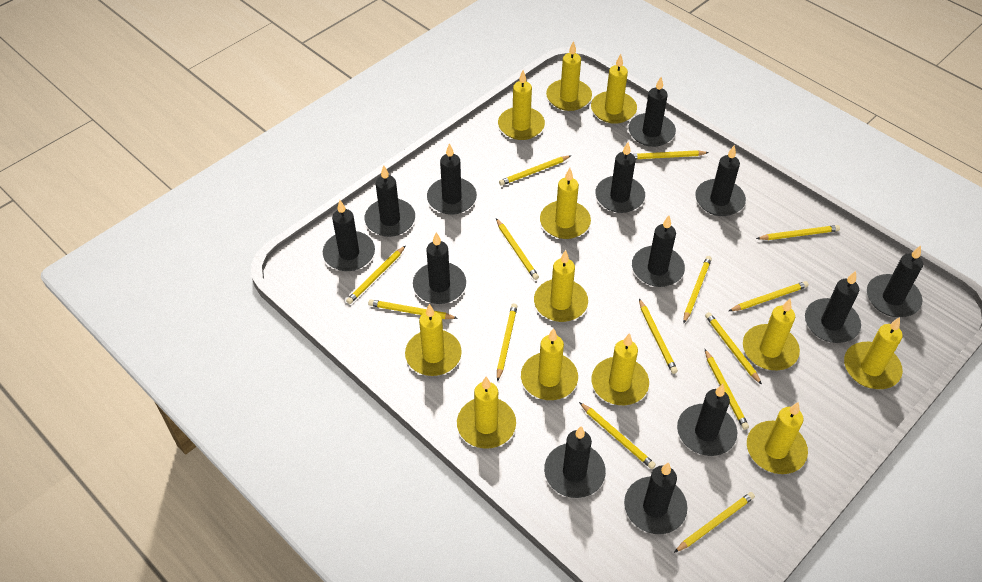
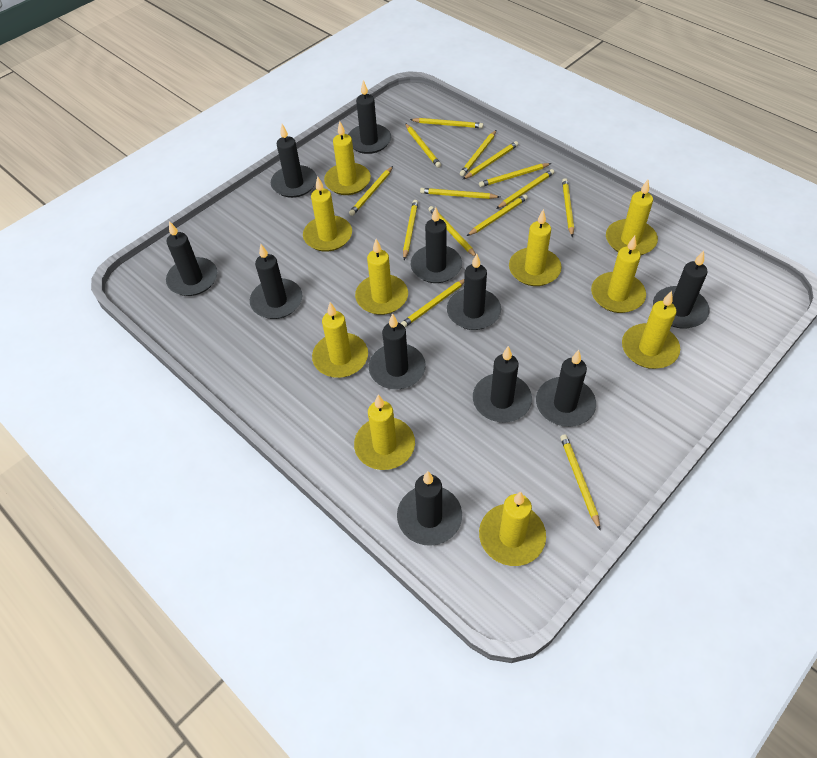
black candle: [323,200,375,271] [365,165,415,237] [413,232,466,304] [427,143,477,215] [544,426,606,498] [595,142,645,213] [624,462,687,534] [628,77,676,147] [632,215,685,287] [677,384,737,456] [695,145,746,216] [805,271,861,343] [867,245,923,317] = 13 -> [166,221,217,296] [250,244,302,319] [271,124,317,198] [348,80,391,154] [369,313,426,389] [397,471,462,546] [411,207,462,283] [447,253,501,330] [473,346,532,422] [536,350,596,427] [653,251,710,329] = 11
yellow candle: [405,304,462,376] [457,376,516,449] [498,70,545,140] [521,328,578,400] [534,250,588,322] [540,168,591,239] [546,41,592,111] [591,54,637,124] [592,333,649,405] [743,298,800,370] [747,402,808,474] [844,317,903,389] = 12 -> [303,176,352,252] [312,302,368,378] [324,121,371,195] [354,395,415,470] [355,239,408,315] [479,491,546,566] [509,209,562,286] [591,236,646,313] [606,180,658,255] [622,291,680,369] = 10

